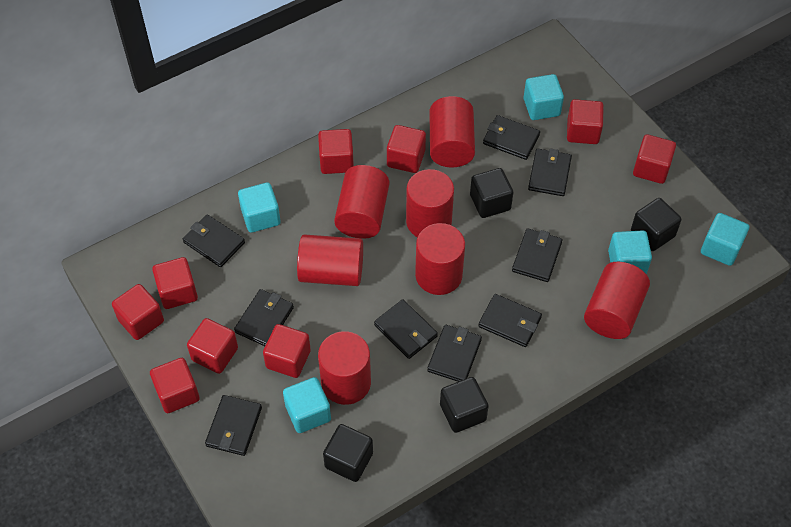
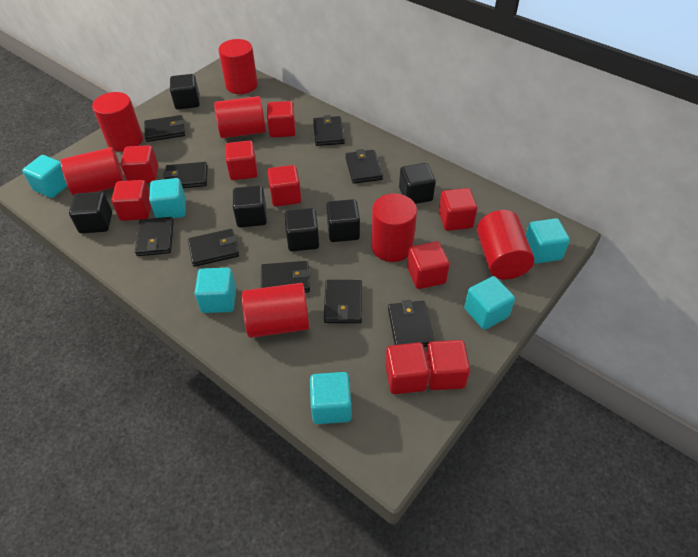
black cube: [323,424,373,482] [440,377,489,433] [470,168,513,218] [631,198,682,251] = 4 -> [69,192,112,233] [170,74,200,110] [233,186,267,227] [284,208,319,252] [326,199,360,242] [399,163,436,204] = 6
turquoise cube: [238,182,281,233] [283,377,331,433] [524,74,564,120] [608,230,652,274] [701,213,749,266] = 5 -> [22,155,67,198] [149,178,186,218] [195,268,236,313] [310,372,351,424] [464,276,515,330] [526,218,570,264] = 6

